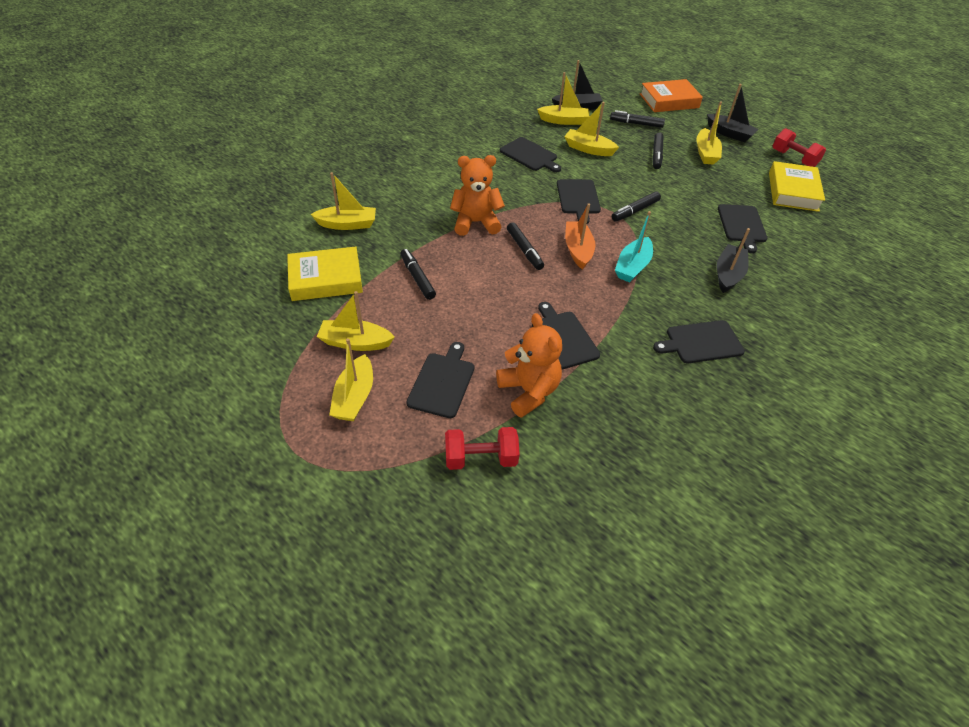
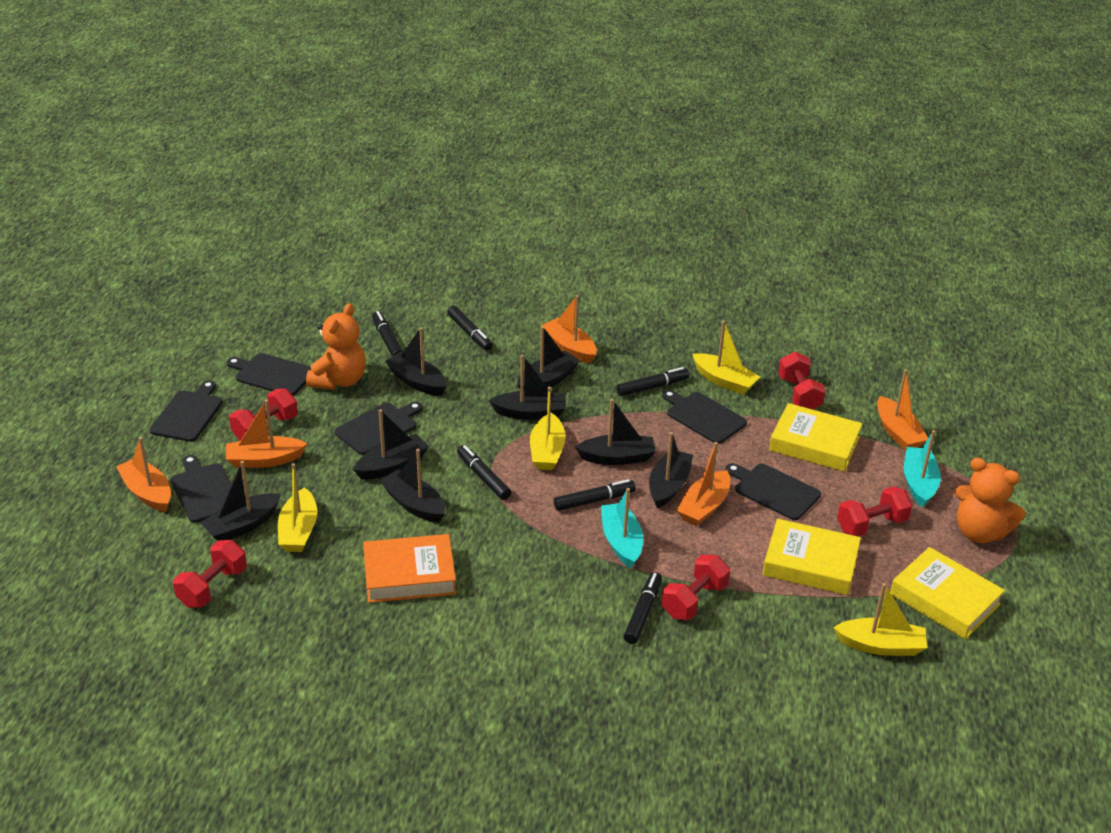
black boat: [552,60,603,110] [707,84,759,142] [717,228,750,293] = 3 -> [200,461,281,541] [353,409,429,479] [380,449,445,523] [385,327,447,396] [489,355,566,420] [517,326,580,391] [575,399,656,465] [649,432,693,508] = 8
black marker: [400,249,436,300] [507,222,544,270] [610,110,665,128] [612,191,661,221] [652,133,664,169] = 5 -> [372,311,403,357] [447,306,493,351] [457,445,511,500] [554,479,636,511] [616,367,689,396] [624,572,662,644] = 6
orange boat: [565,203,595,270] = 1 -> [116,437,171,512] [226,400,308,468] [541,295,597,363] [677,442,730,526] [877,369,928,451] = 5
red dumbbell: [445,427,519,470] [773,128,826,167] = 2 -> [173,540,247,608] [229,388,298,441] [662,554,730,620] [778,352,826,410] [837,486,912,536] = 5
turquoise boat: [615,211,653,282] = 1 -> [601,488,643,568] [904,430,941,507] = 2
yellow boat: [311,172,376,230] [317,291,395,351] [329,338,373,421] [537,72,589,125] [564,102,619,156] [697,101,722,165] = 6 -> [278,463,317,552] [530,387,566,470] [692,320,760,394] [833,583,927,656] = 4
yellow book: [287,247,363,301] [769,161,825,212] = 2 -> [762,519,861,595] [769,403,863,472] [890,547,1005,639] = 3

